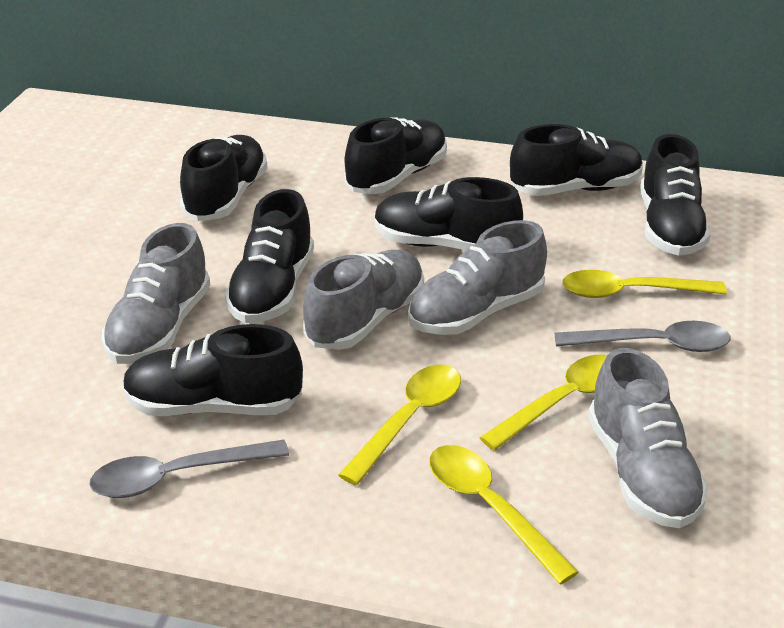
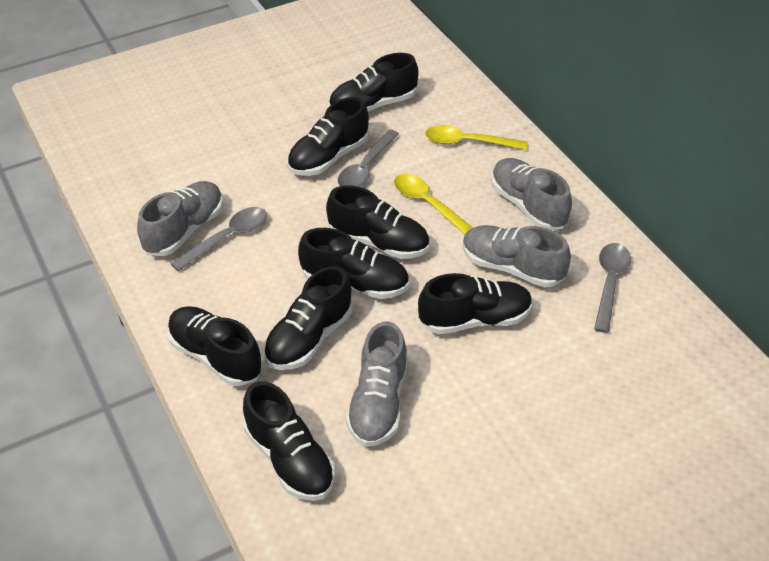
black shoe: [123,324,303,416] [180,135,267,221] [225,189,314,323] [344,117,447,194] [375,177,523,250] [510,124,643,196] [640,134,711,256] = 7 -> [167,306,262,386] [243,381,335,501] [264,266,353,370] [287,97,369,176] [298,228,409,299] [326,185,430,259] [329,53,419,112] [418,273,533,334] = 8
grey spoon: [89,439,289,498] [555,321,731,352] = 2 -> [171,207,267,271] [338,129,399,187] [594,243,631,333] = 3
yellow spoon: [338,365,461,485] [429,445,579,584] [479,354,607,450] [563,270,727,298] = 4 -> [394,174,473,235] [425,125,528,150] = 2

